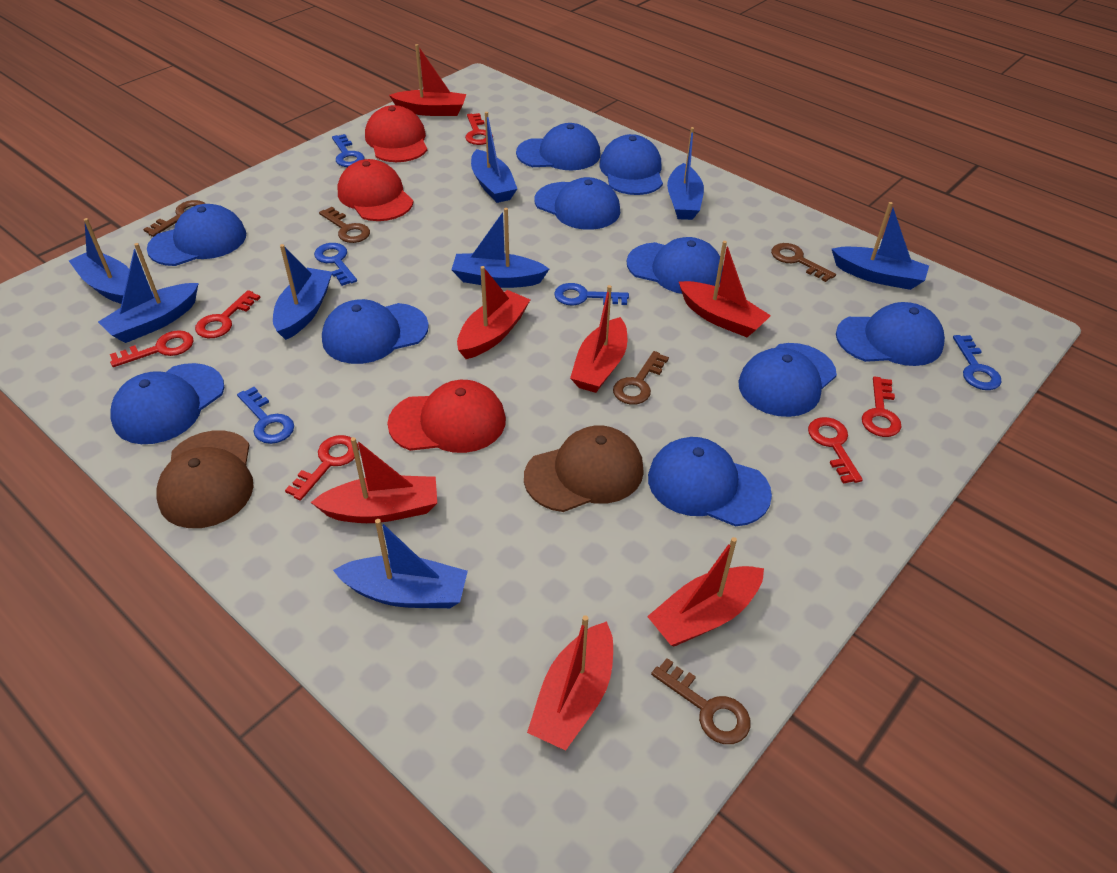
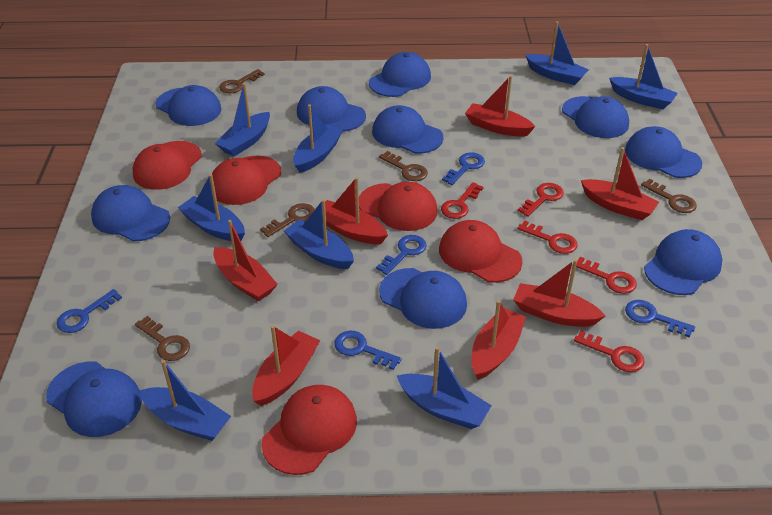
brown cap: [156,430,254,528] [524,425,644,512] = 2 -> none = 0
red cap: [337,159,413,221] [365,105,427,162] [387,380,506,453] = 3 -> [133,141,202,190] [212,156,281,205] [261,385,357,475] [359,182,438,231] [439,220,523,283] = 5
red key: [110,330,194,367] [195,290,261,338] [285,435,359,500] [465,113,493,145] [808,417,863,483] [862,377,901,437] = 6 -> [441,182,484,219] [517,220,578,254] [518,183,564,217] [574,330,645,372] [576,256,637,294] = 5

